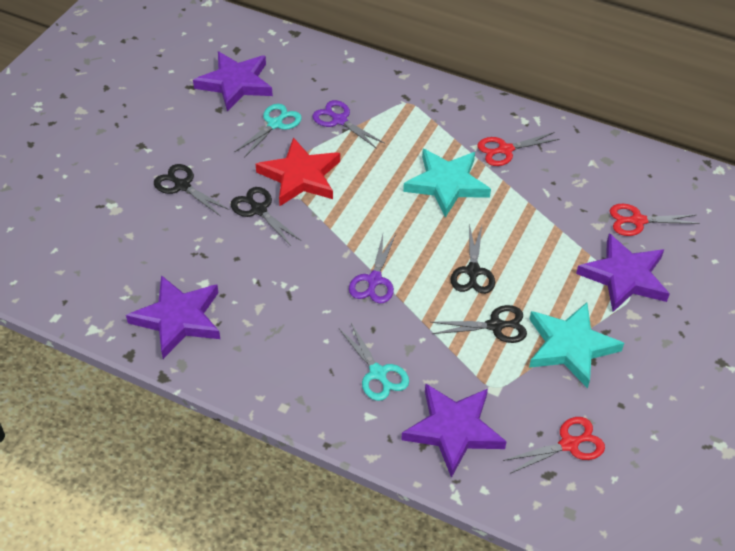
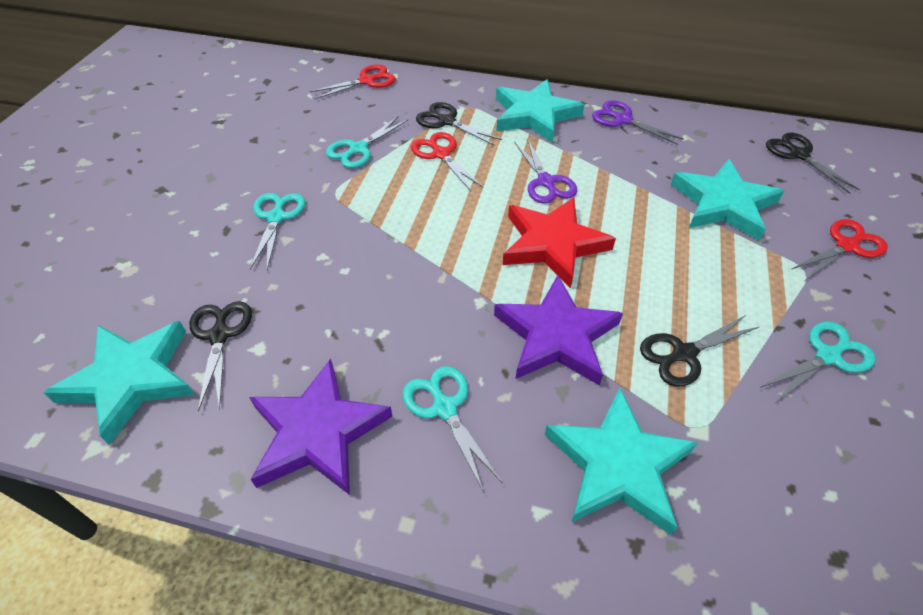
purple star: [126,275,220,359] [193,51,273,112] [401,383,507,478] [576,233,670,312] = 4 -> [249,359,393,495] [494,275,623,385] = 2
turquoise scissors: [235,104,302,158] [339,323,409,401] = 2 -> [250,193,305,270] [326,116,408,168] [403,366,503,492] [760,321,876,402] = 4
turquoise star: [403,149,491,218] [529,302,624,388] = 2 -> [43,321,195,445] [496,79,584,143] [545,388,698,535] [671,159,784,241] = 4

